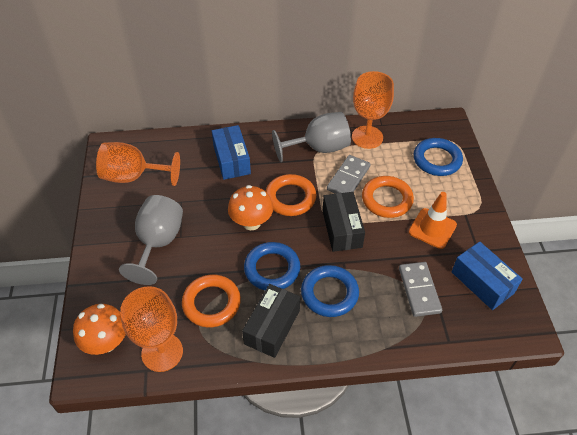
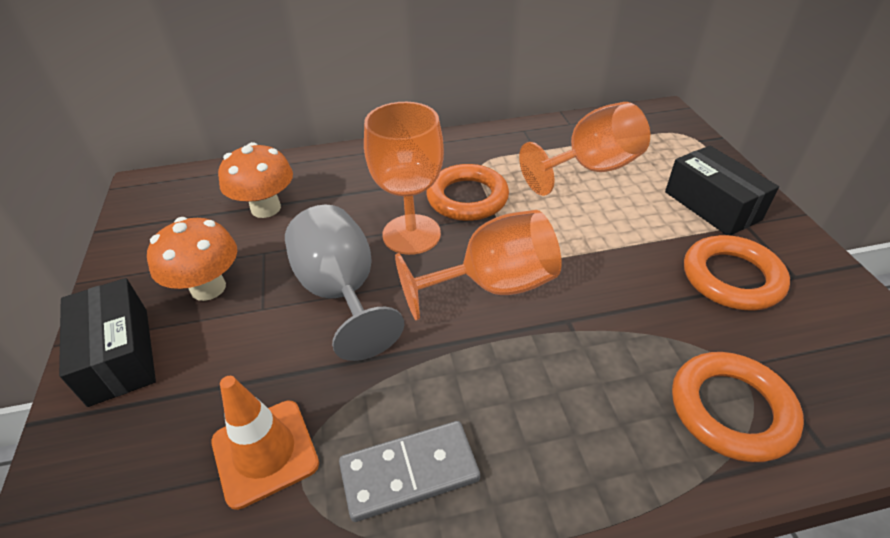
blue box: [212,125,251,180] [452,242,523,310] = 2 -> none = 0
blue ring: [244,242,300,290] [301,265,359,317] [413,138,463,176] = 3 -> none = 0
grey domino: [327,155,370,194] [399,262,442,317] = 2 -> [339,421,480,522] = 1
grey goblet: [119,195,183,285] [272,112,351,162] = 2 -> [285,205,404,361] = 1

